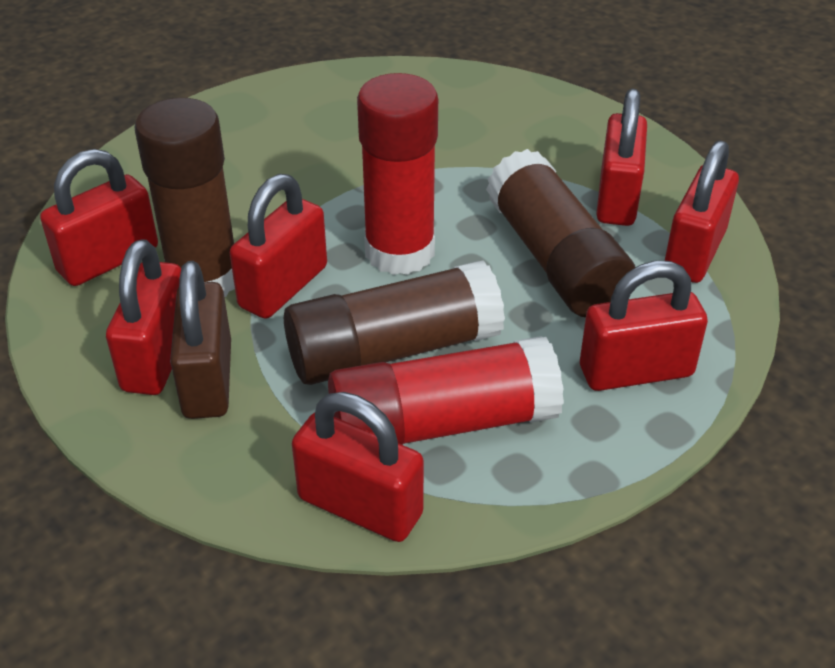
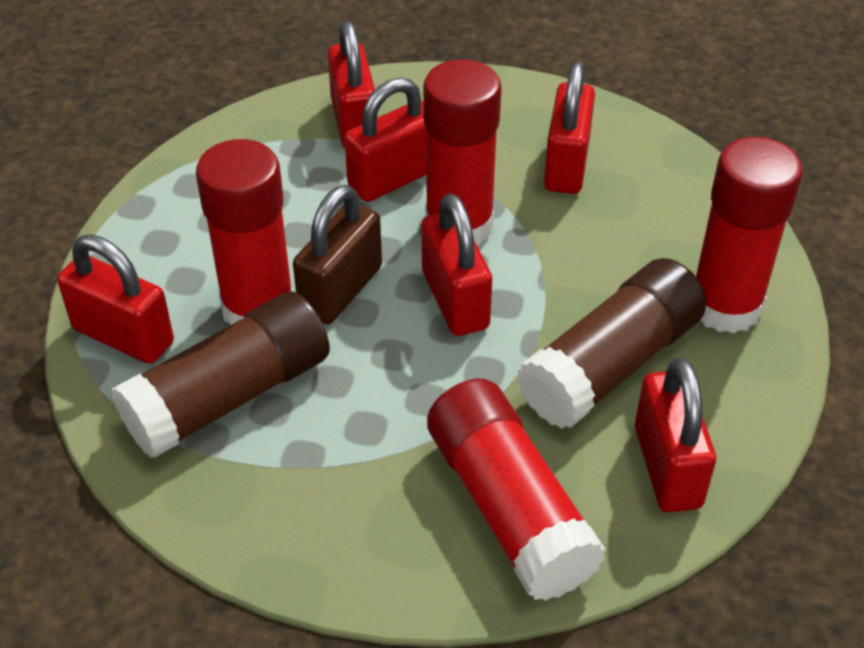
brown glue stick: [135,98,235,297] [284,260,505,385] [486,149,636,318] = 3 -> [112,291,330,458] [517,258,706,429] = 2
red glue stick: [328,336,564,445] [357,73,438,275] = 2 -> [196,139,293,325] [423,59,502,246] [427,379,606,601] [696,137,803,334] = 4
red padlock: [40,149,158,286] [106,239,181,395] [230,174,327,319] [292,392,424,542] [580,261,708,391] [596,89,647,226] [665,140,739,283] = 7 -> [57,234,174,364] [328,21,375,148] [344,77,427,202] [422,193,492,336] [544,62,595,194] [635,357,716,512] = 6

